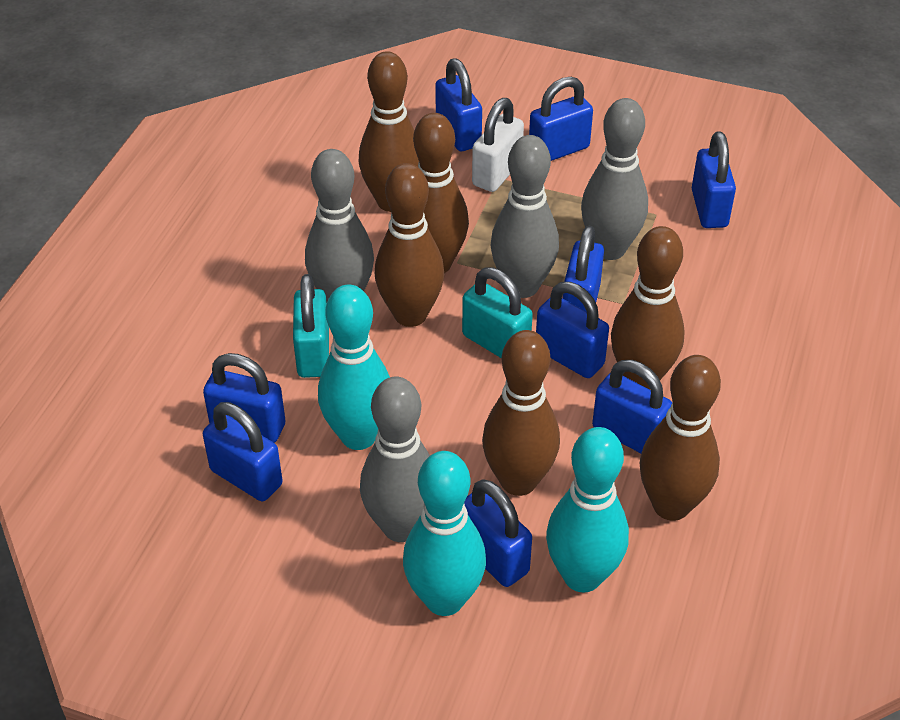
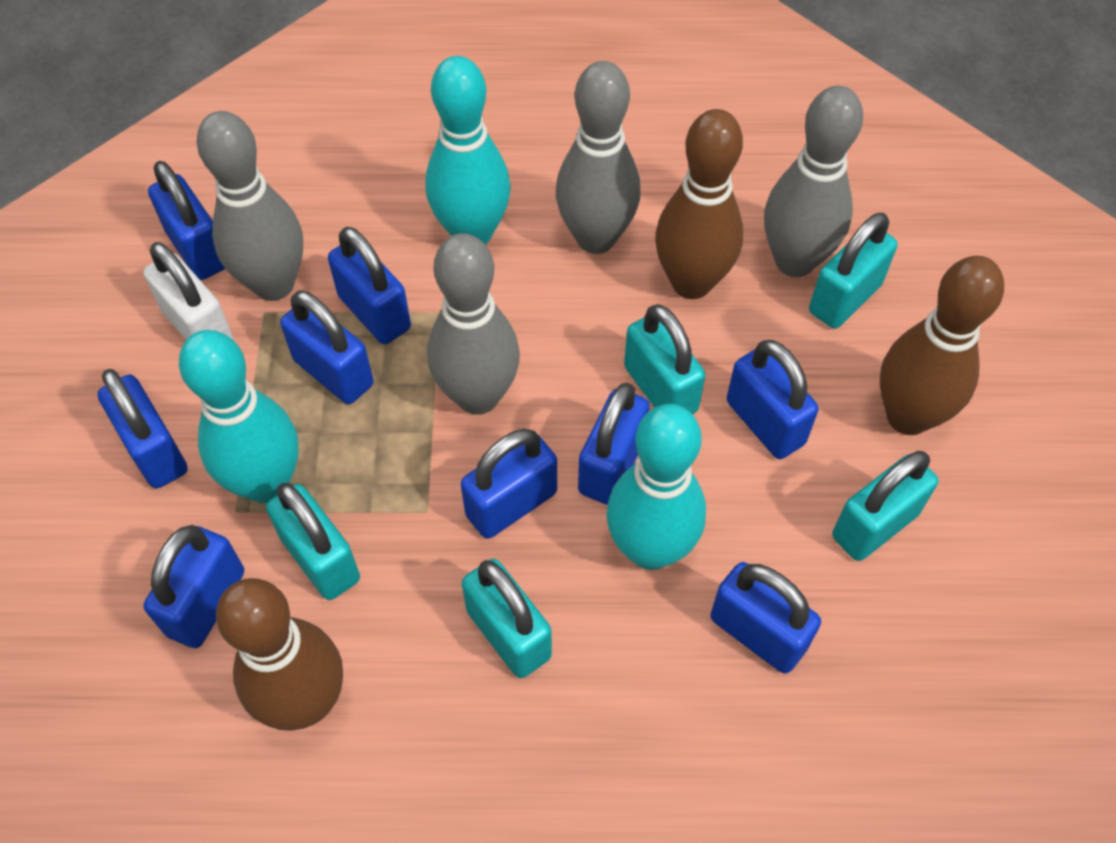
brown bowling pin: [359,51,419,212] [375,163,444,327] [413,113,469,273] [482,330,560,496] [611,226,685,389] [640,355,721,521] = 6 -> [216,578,343,731] [655,109,743,299] [880,256,1004,435] = 3
turquoise padlock: [293,274,329,378] [462,267,533,358] = 2 -> [266,483,360,600] [462,559,552,678] [624,304,706,415] [809,213,898,329] [832,451,939,561] = 5

